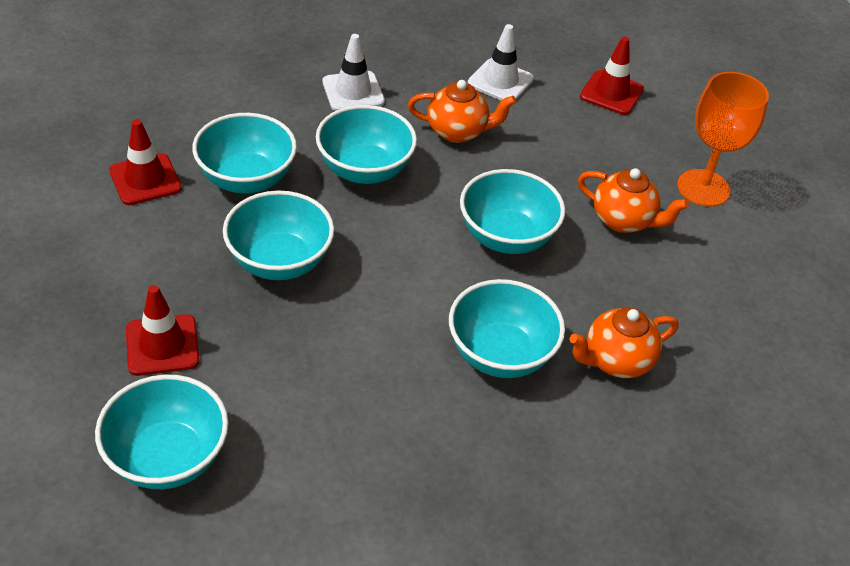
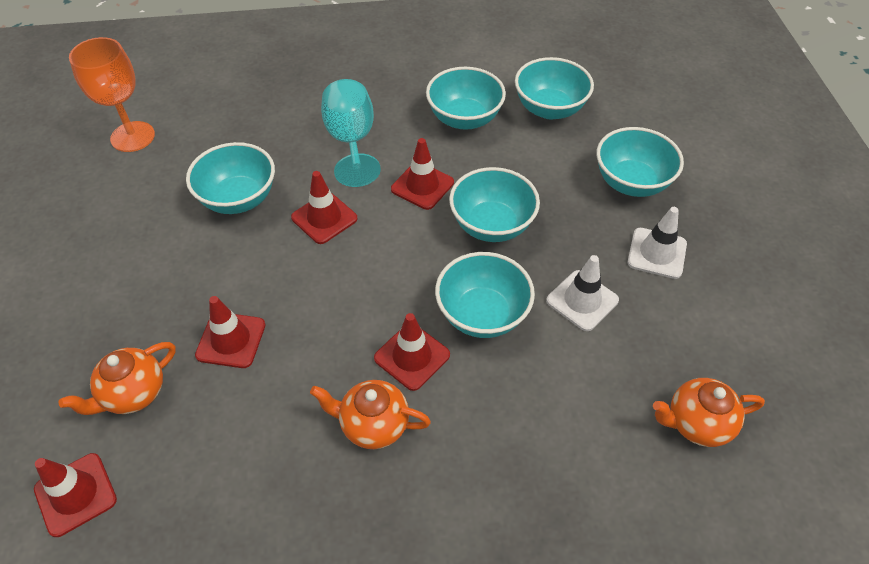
red traffic cone: [109,119,182,205] [126,285,199,376] [580,37,644,115] = 3 -> [34,453,117,537] [195,296,266,368] [291,171,358,244] [374,313,450,391] [391,138,454,210] = 5
turquoise goblet: none = 0 -> [321,79,381,187] = 1

